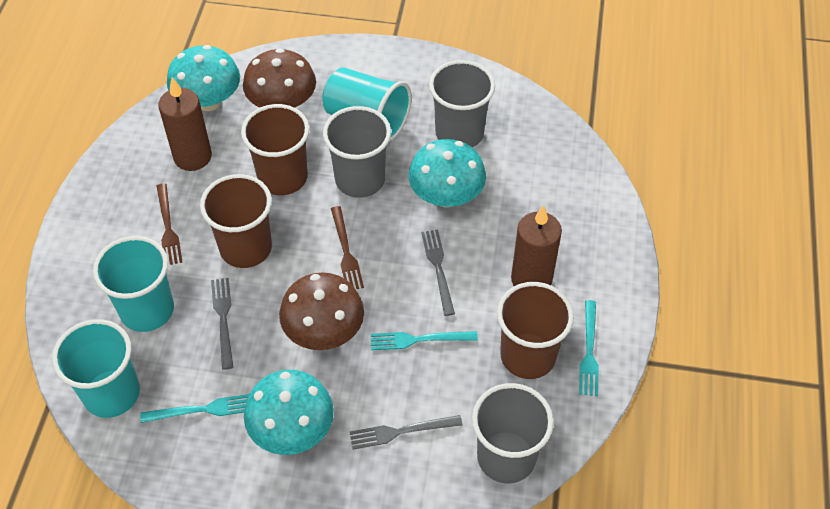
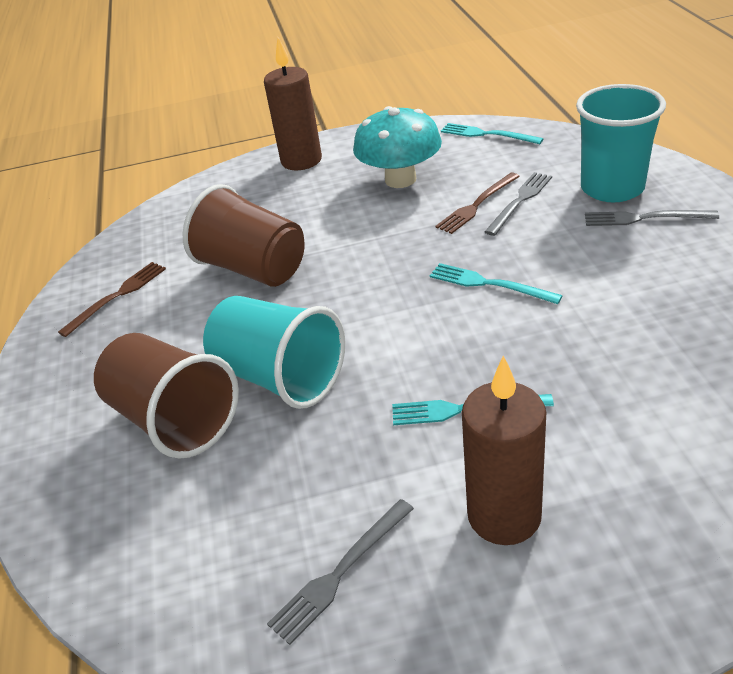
brown cup: [200,174,272,268] [241,104,310,195] [497,282,574,379] = 3 -> [94,333,239,459] [183,184,305,287] = 2
brown mushroom: [243,48,316,108] [279,272,364,350] = 2 -> none = 0
grey cup: [323,106,391,198] [429,60,495,147] [472,383,554,483] = 3 -> none = 0
turquoise cup: [52,319,140,418] [93,236,174,332] [322,67,412,142] = 3 -> [203,296,346,409] [576,84,666,202] = 2
turquoise mushroom: [167,45,240,111] [244,370,334,455] [408,139,486,208] = 3 -> [353,106,442,188] = 1

